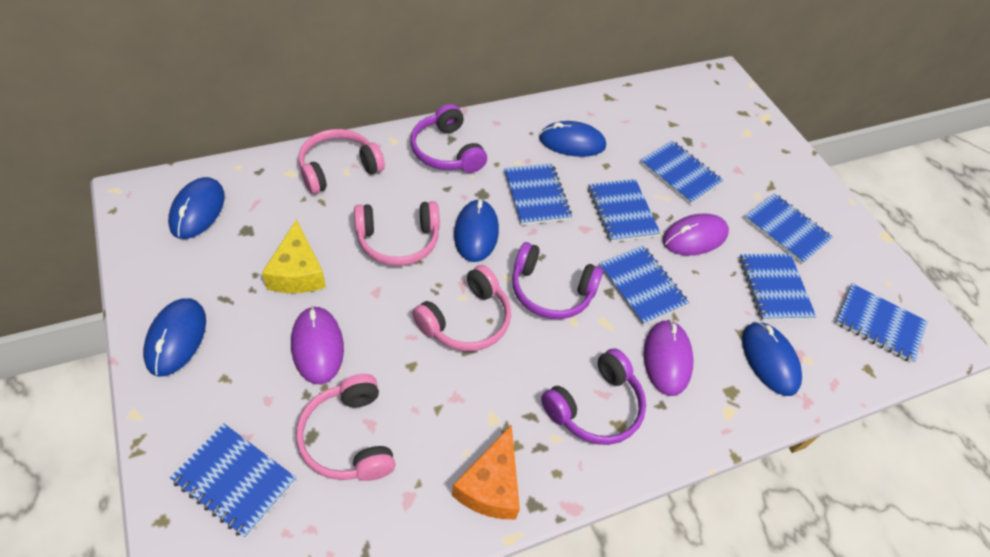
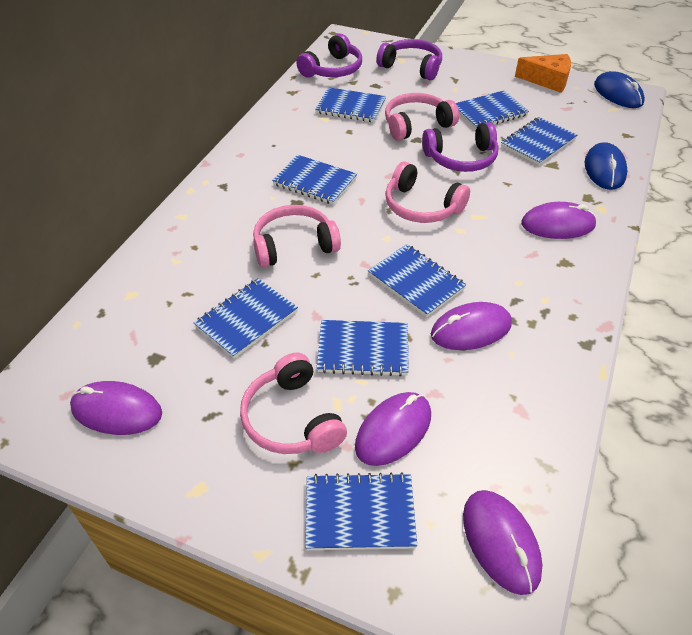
blue mouse: [143,298,206,377] [168,177,225,239] [454,199,499,262] [539,121,606,157] [742,322,802,396] = 5 -> [585,142,627,190] [594,71,645,108] = 2
purple mouse: [291,306,344,384] [644,320,694,396] [663,213,729,256] = 3 -> [70,381,162,435] [355,392,431,466] [431,302,512,350] [463,490,543,595] [521,202,597,239] = 5
yellow cheese: [262,219,326,293] = 1 -> none = 0

